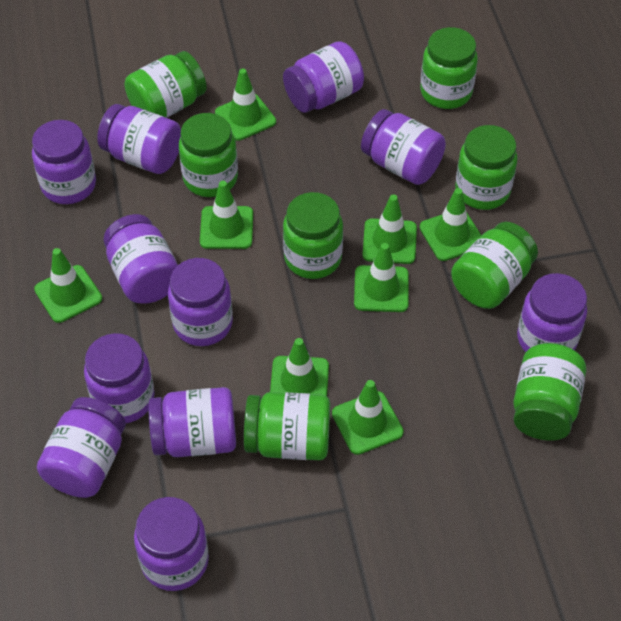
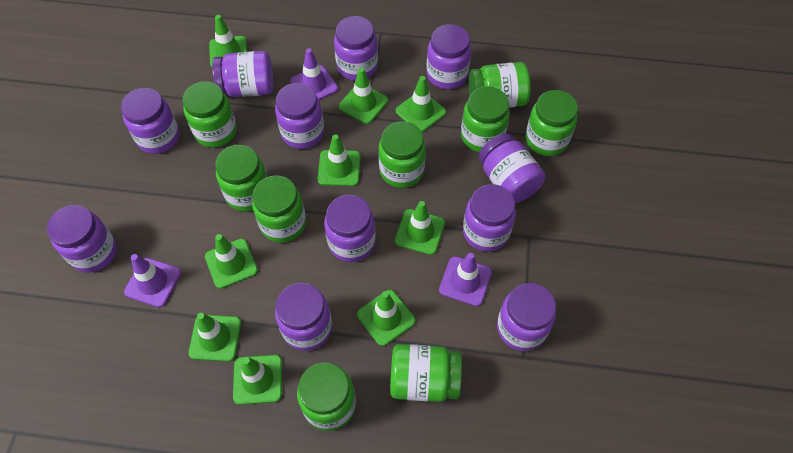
green jar: [125,51,207,118] [179,113,238,197] [244,392,330,460] [283,192,343,279] [420,27,478,109] [451,222,538,309] [455,125,518,210] [513,343,586,441] = 8 -> [182,81,237,148] [215,145,267,212] [252,175,306,243] [297,362,356,431] [378,121,426,188] [390,344,462,402] [461,86,510,152] [469,62,531,108] [525,90,578,156] = 9
green traffic cone: [34,248,102,323] [200,181,253,249] [215,69,276,141] [270,338,329,396] [332,380,404,455] [354,243,409,312] [363,195,417,264] [419,188,482,261] = 8 -> [189,313,241,362] [205,234,258,289] [209,15,247,67] [233,355,282,405] [318,134,361,186] [339,68,388,124] [357,290,416,346] [395,201,445,255] [396,76,446,132] = 9
purple traffic cone: none = 0 -> [124,254,181,308] [290,48,338,100] [439,253,492,306] = 3

